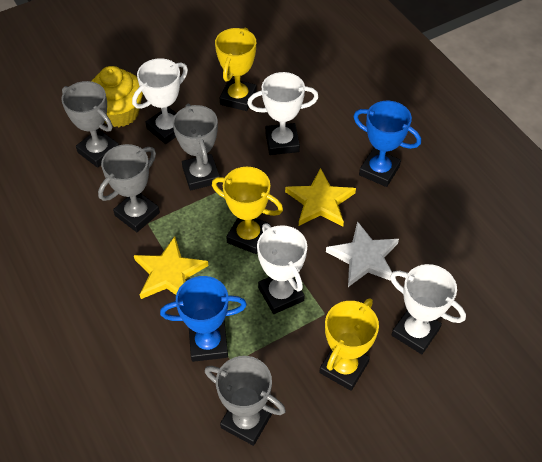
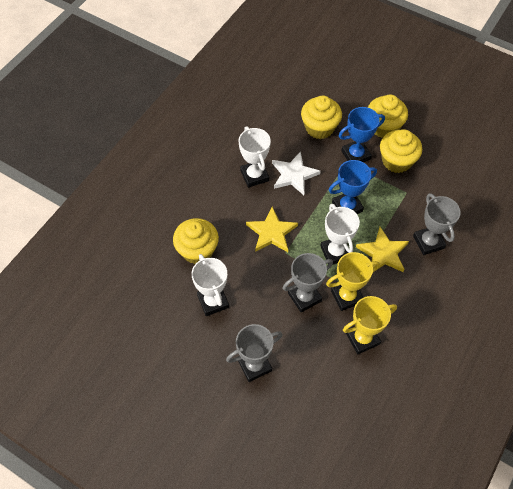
grey trophy: [61,81,119,168] [98,144,160,232] [173,103,220,190] [205,356,286,446] = 4 -> [226,324,283,382] [282,253,333,313] [413,193,461,255] = 3
white trophy: [132,58,188,144] [247,72,319,155] [257,223,307,314] [390,264,466,354] = 4 -> [191,254,229,316] [239,126,271,188] [320,204,360,265] = 3
yellow cupcake: [91,66,143,127] = 1 -> [173,218,219,264] [301,96,342,139] [368,94,408,138] [380,129,422,173] = 4
yellow trophy: [212,167,283,254] [215,28,257,111] [319,298,379,391] = 3 -> [326,252,380,311] [343,296,397,354] = 2

